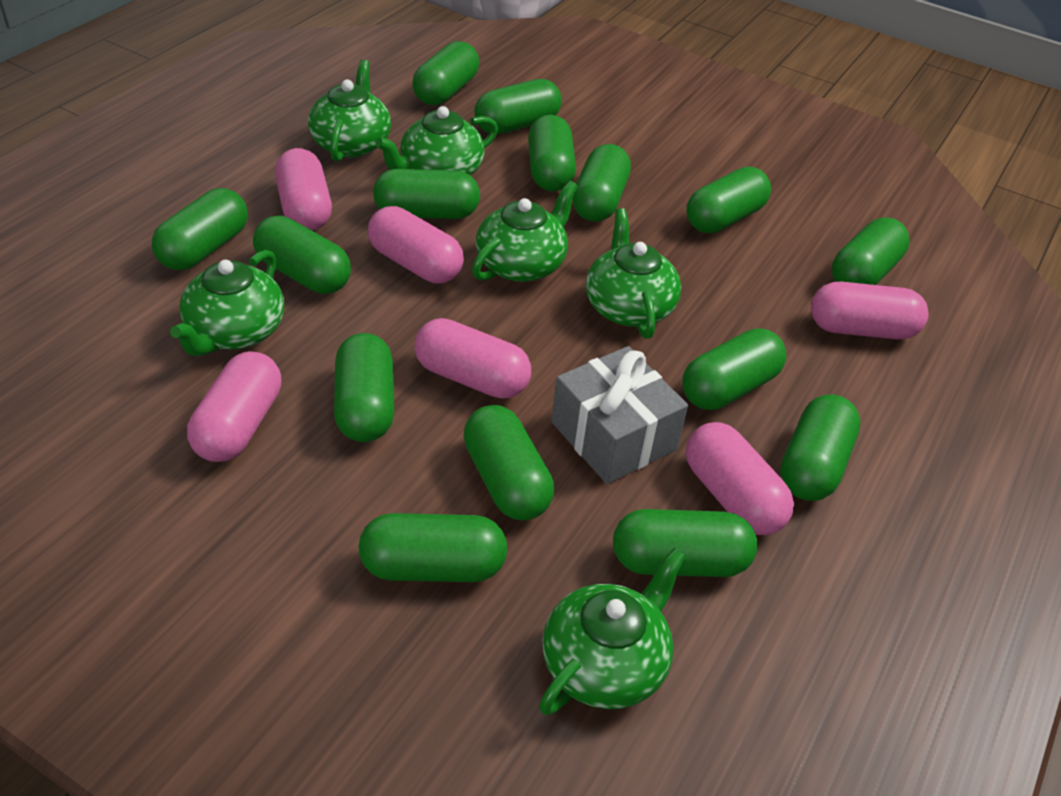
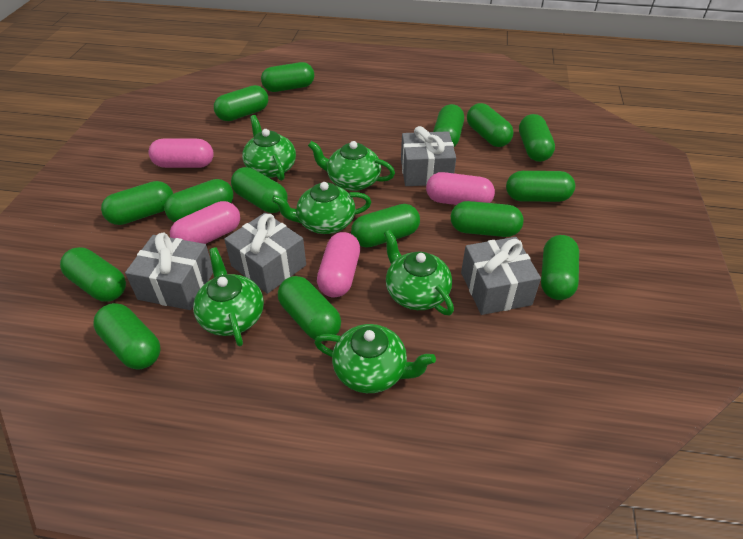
grey gift: [551,346,688,484] = 1 -> [125,233,213,310] [224,212,306,294] [401,126,456,186] [461,237,541,315] = 4
pink capsule: [187,351,281,462] [275,148,332,231] [368,206,464,284] [414,318,531,399] [686,422,794,535] [811,282,929,339] = 6 -> [148,139,214,168] [170,201,240,244] [317,232,360,297] [426,172,495,205] = 4

